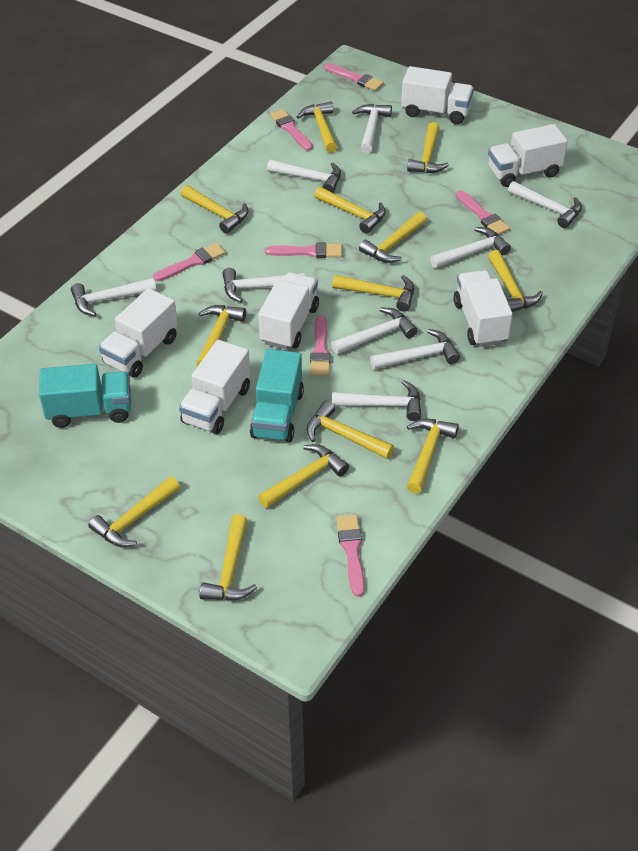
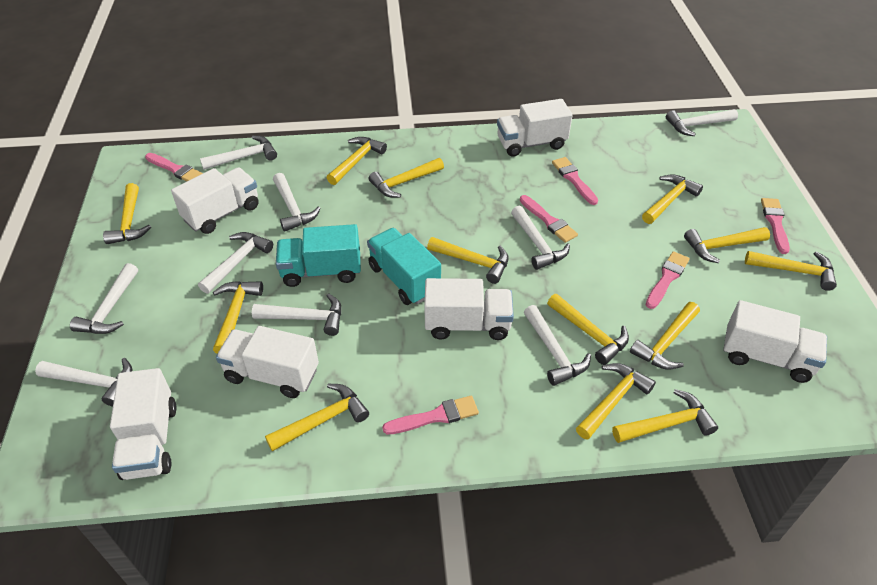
pink brush: [153,243,226,281] [265,242,342,258] [270,109,313,151] [310,315,330,376] [324,63,384,91] [336,514,365,597] [456,190,510,235] = 7 -> [145,153,203,181] [382,396,479,434] [520,195,578,243] [552,157,598,205] [646,251,690,309] [761,198,790,254] = 6

